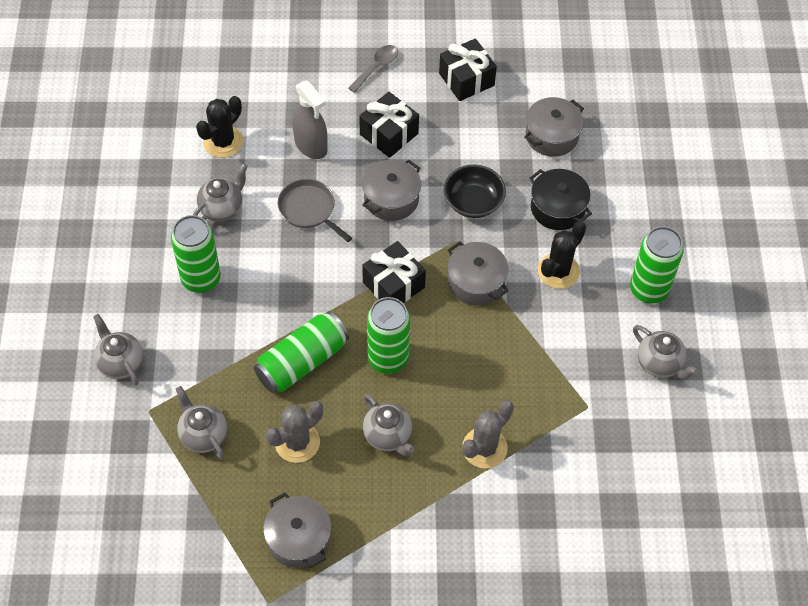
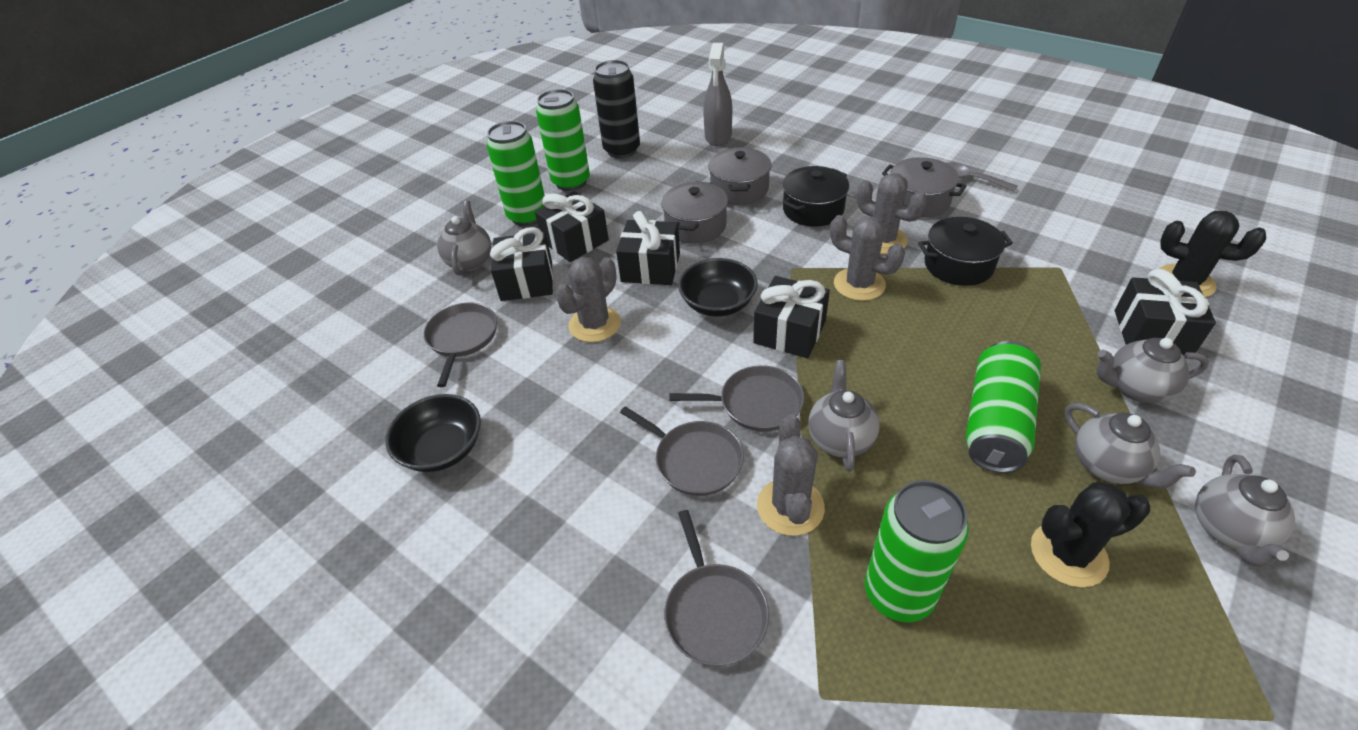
black bowl: [443,165,506,218] = 1 -> [385,394,481,472] [678,258,758,317] = 2
black can: none = 0 -> [593,60,640,159] = 1
black gift: [359,92,419,158] [362,241,426,303] [439,38,497,101] = 3 -> [490,227,553,301] [535,191,609,262] [616,211,680,285] [753,276,830,358] [1115,269,1216,355] = 5
black pot: [529,169,592,230] = 1 -> [783,166,849,227] [918,217,1013,286] = 2
grey cactus: [266,401,323,463] [462,400,514,469] = 2 -> [555,257,621,342] [757,414,825,536] [830,215,905,301] [857,173,927,254] = 4
grey pan: [277,179,352,242] = 1 -> [424,303,497,387] [620,406,744,496] [664,510,769,666] [670,365,804,432] = 4
grey pot: [263,492,331,568] [362,159,421,221] [447,241,509,306] [524,97,584,157] = 4 -> [661,181,728,244] [708,148,771,205] [882,157,966,218] = 3

